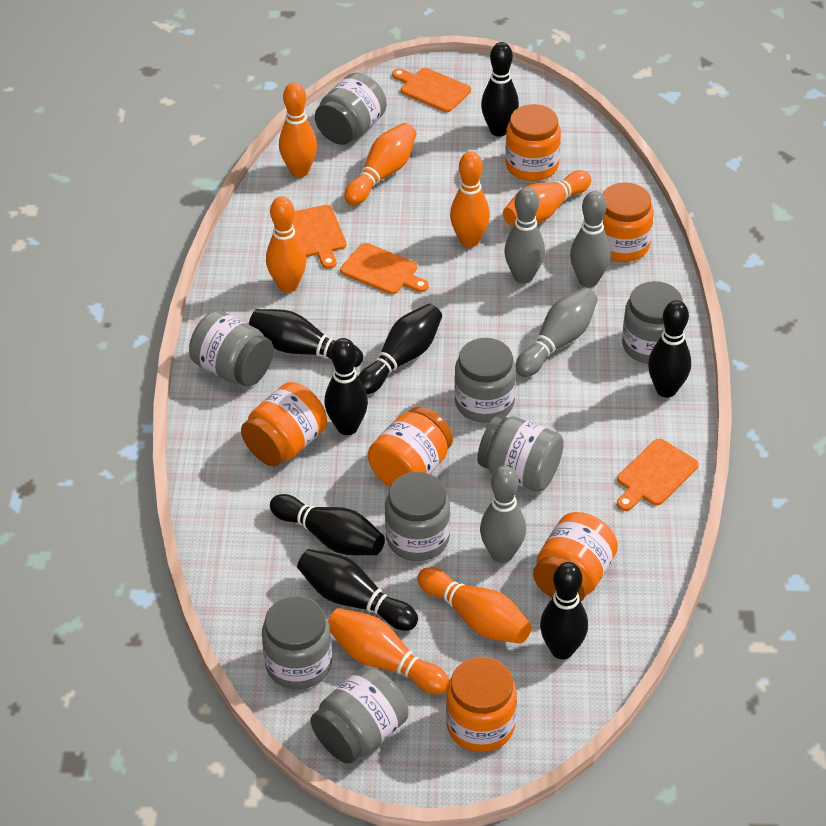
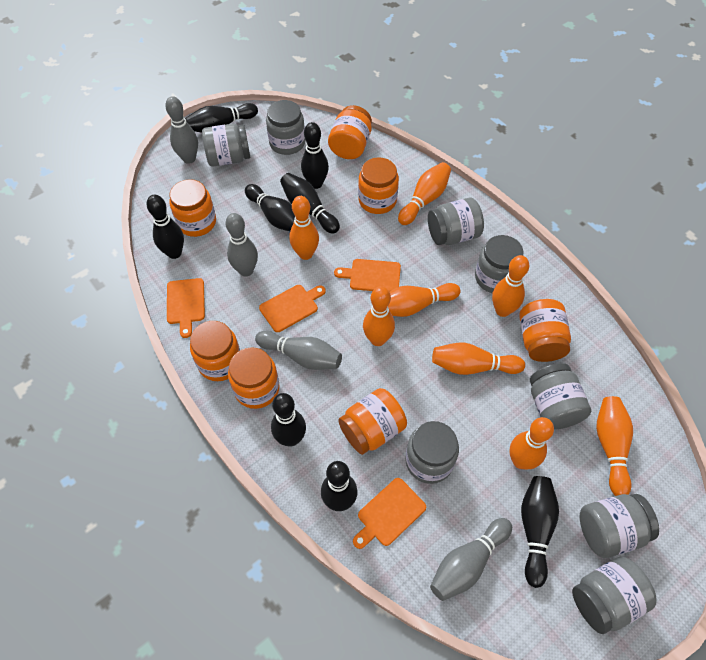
orange bowling pin: [266,196,307,293] [279,82,317,177] [328,608,449,695] [344,123,416,206] [417,567,531,644] [450,151,490,247] [503,170,591,226] = 7 -> [290,196,319,260] [363,286,395,346] [388,283,461,317] [398,162,451,225] [432,342,525,375] [492,255,529,317] [510,417,554,470] [596,396,633,496] = 8
orange jar: [241,382,327,466] [368,406,453,487] [446,657,517,752] [505,104,561,181] [533,512,618,601] [602,182,654,262] = 6 -> [169,179,216,237] [190,321,240,381] [228,347,280,409] [328,105,372,159] [338,388,407,455] [358,157,399,214] [519,299,571,362] = 7

